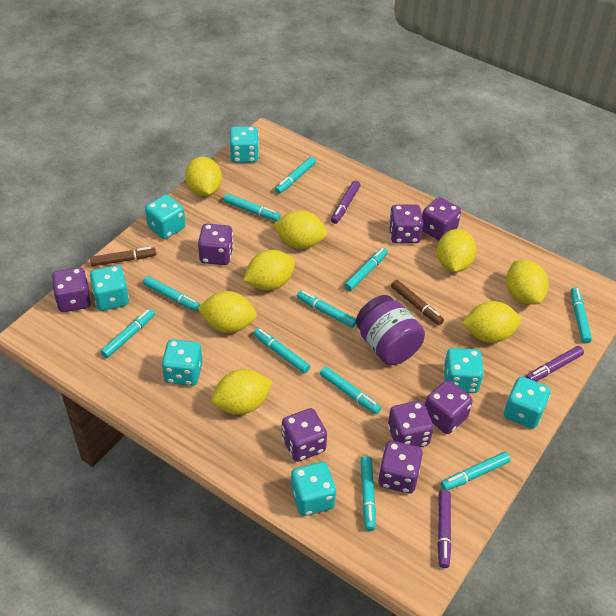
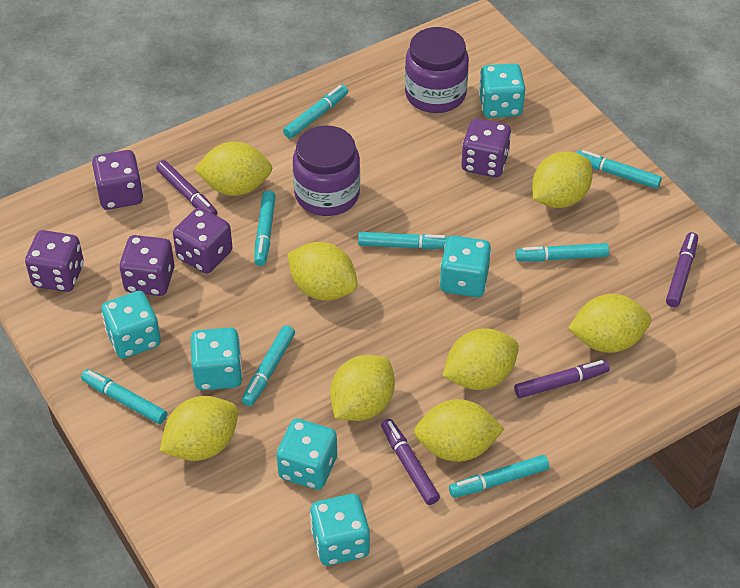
brown marker: [90,247,156,266] [391,280,444,325] = 2 -> none = 0
purple dice: [52,267,91,312] [198,224,234,265] [282,408,327,462] [378,441,423,493] [388,401,433,447] [389,204,423,244] [422,197,461,240] [425,380,473,434] = 8 -> [25,230,84,292] [92,150,143,210] [119,235,175,296] [173,208,233,274] [461,118,511,177] = 5
purple jar: [356,295,425,365] = 1 -> [293,125,360,216] [405,27,469,113] = 2
purple marker: [331,180,361,224] [437,490,451,568] [526,346,584,382] = 3 -> [156,160,218,216] [381,419,440,505] [514,360,610,398] [666,232,698,307] = 4
turquoise dice: [90,265,129,311] [145,194,186,239] [161,339,202,386] [229,126,259,163] [291,462,336,516] [443,348,484,393] [504,376,551,429] = 7 -> [101,291,161,358] [191,327,243,390] [277,419,337,490] [310,494,370,566] [439,236,491,297] [479,63,525,118] = 6
turquoise marker: [100,309,155,358] [143,276,201,312] [224,194,281,221] [254,328,310,374] [275,157,316,194] [296,291,356,328] [320,367,381,414] [344,248,388,291] [360,456,376,531] [441,452,511,490] [571,287,592,344] = 11 -> [81,369,167,424] [242,325,295,406] [254,191,276,266] [283,85,348,139] [358,232,448,249] [449,455,549,498] [515,243,609,262] [576,150,662,189] = 8

